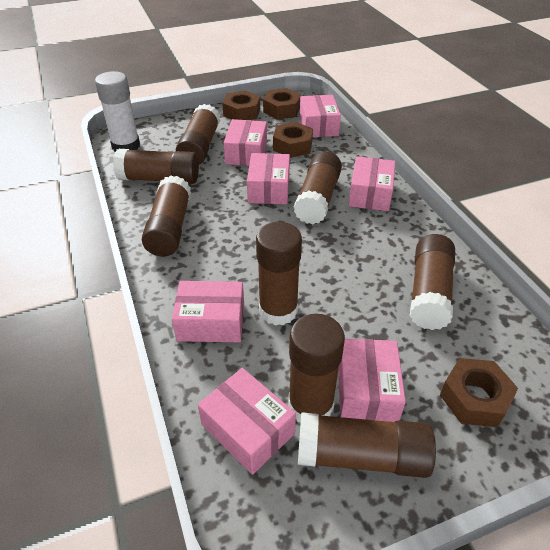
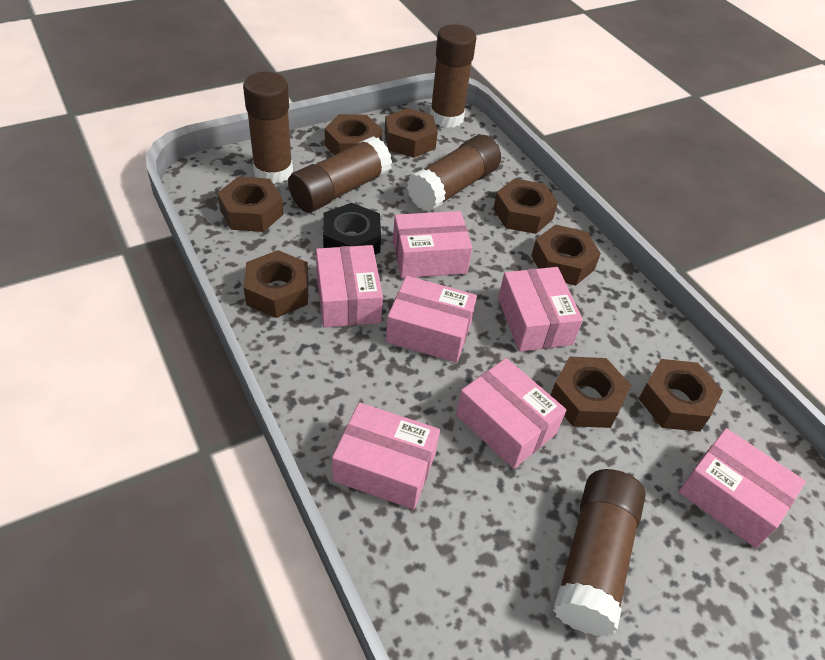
black nut: none = 0 -> [323,203,381,255] = 1
brown glue stick: [113,149,199,184] [142,175,191,256] [176,104,220,165] [256,222,302,326] [288,314,345,422] [293,151,342,224] [298,412,436,478] [410,234,455,330] = 8 -> [243,72,293,184] [288,136,392,212] [407,135,501,212] [430,24,476,128] [553,469,645,636] = 5
brown nut: [222,90,260,120] [263,88,301,119] [273,122,313,158] [440,358,518,427] = 4 -> [217,176,283,232] [244,250,309,318] [325,114,382,155] [385,108,438,158] [493,178,558,234] [531,225,601,286] [551,357,631,428] [639,359,723,432] = 8
white glue stick: [95,71,140,152] = 1 -> none = 0

